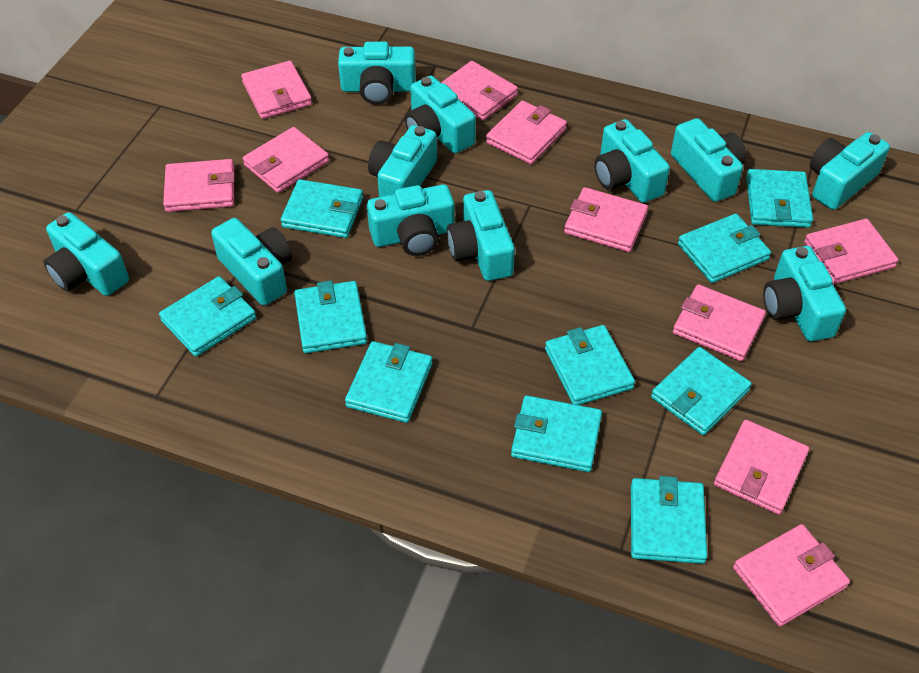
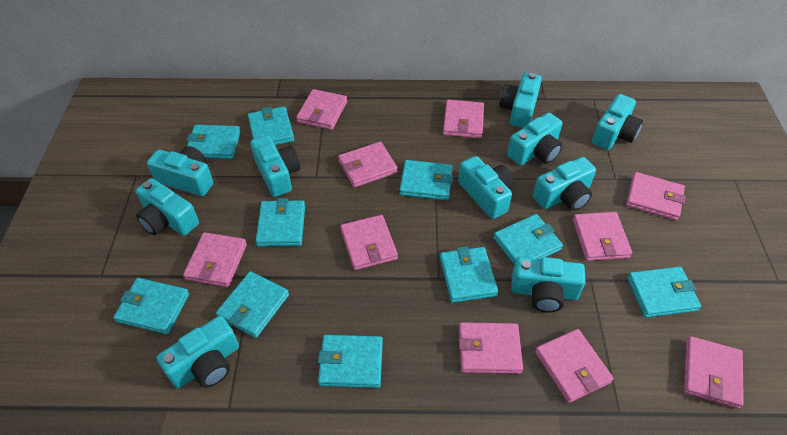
turquoise camera: [44,212,129,296] [211,218,292,306] [338,42,416,105] [367,184,455,256] [368,125,437,197] [405,76,476,153] [447,190,515,281] [594,119,670,203] [671,118,746,202] [763,246,846,341] [810,132,890,210] = 11 -> [136,178,199,236] [147,146,213,196] [156,316,239,389] [250,135,300,197] [458,156,514,219] [499,73,542,128] [507,112,563,165] [511,257,586,313] [533,157,596,211] [592,94,643,150] = 10

